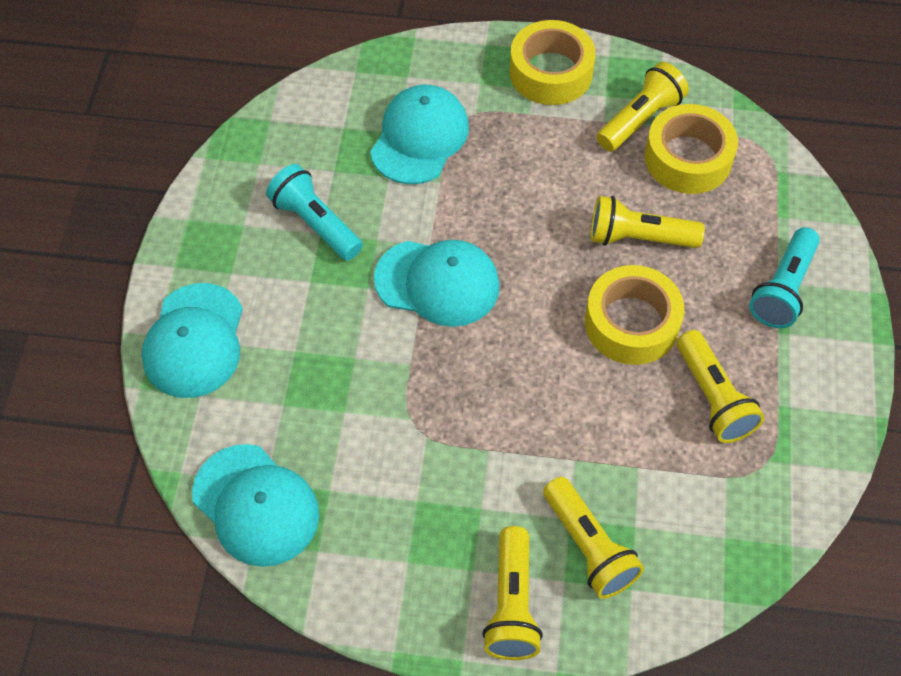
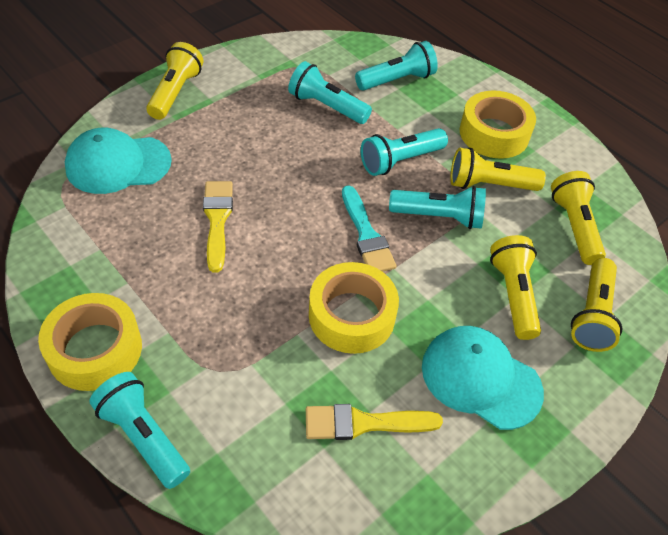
turquoise brush: none = 0 -> [342,185,396,272] = 1
turquoise cap: [142,283,243,398] [192,444,319,567] [370,85,469,184] [374,240,500,327] = 4 -> [65,128,172,194] [422,326,544,430] = 2
turquoise flashlight: [266,164,363,260] [749,227,820,328] = 2 -> [89,372,190,489] [288,61,372,124] [355,41,438,91] [361,128,448,176] [389,186,486,229] = 5
yellow brush: none = 0 -> [203,181,233,273] [306,404,443,440] = 2

